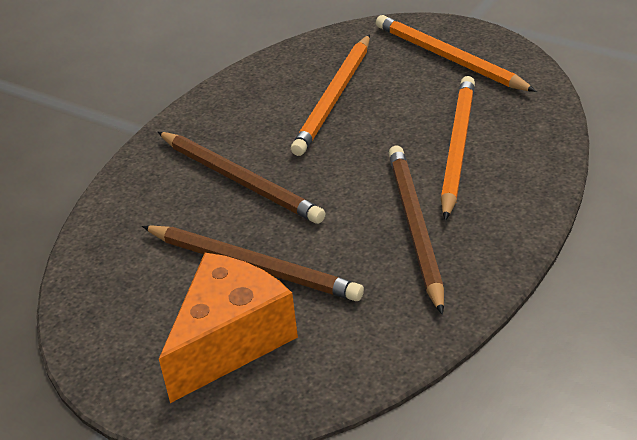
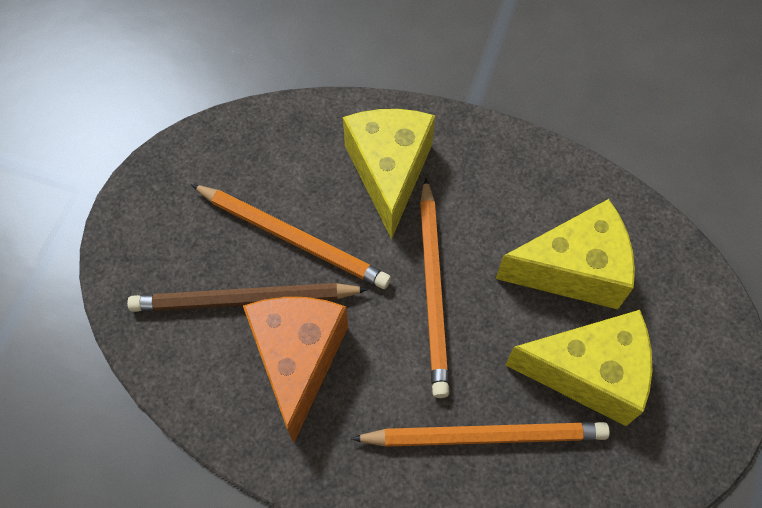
brown pencil: [142,225,364,301] [158,132,326,224] [388,145,444,315] = 3 -> [127,283,369,312] = 1
yellow cheese: none = 0 -> [343,109,435,240] [496,199,635,309] [505,310,652,426] = 3

